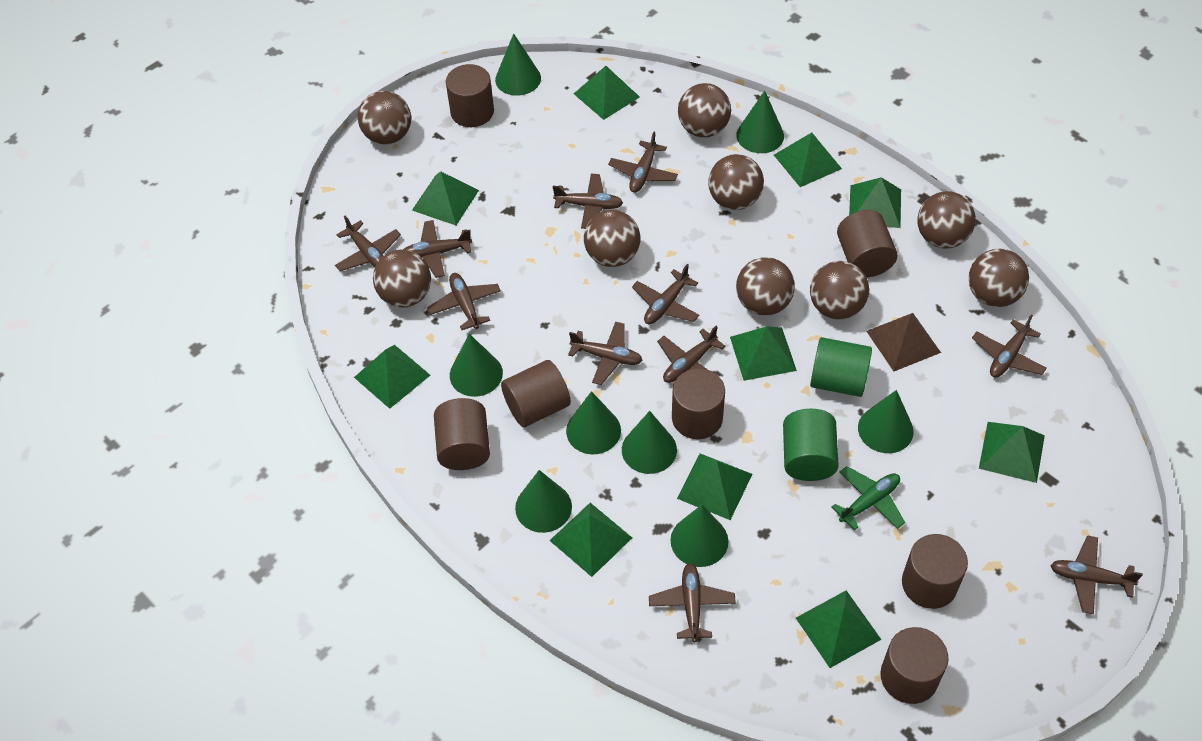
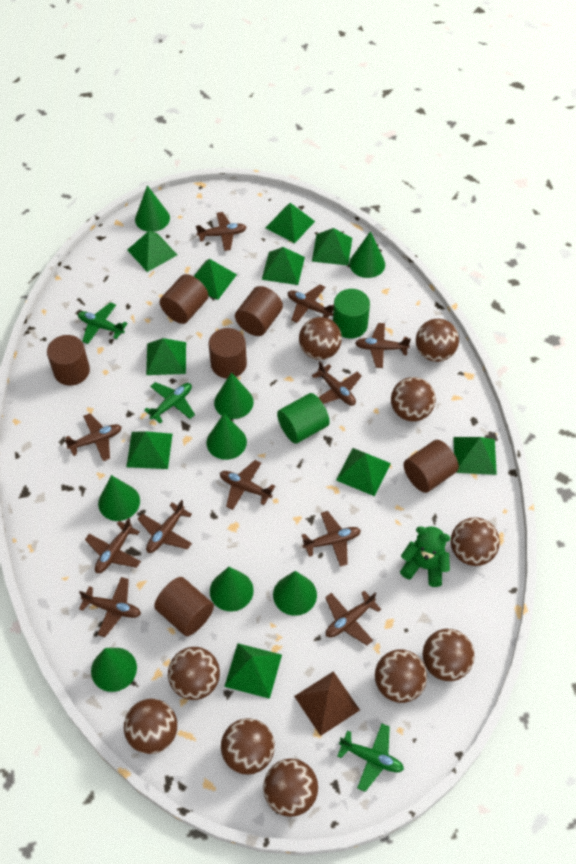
brown ball: [358,91,411,145] [373,250,431,308] [584,210,640,267] [678,83,731,137] [708,154,764,210] [736,257,795,316] [810,261,869,320] [917,191,976,249] [969,249,1029,307] = 9 -> [124,699,177,754] [168,647,220,700] [221,718,275,775] [263,759,318,817] [299,317,342,360] [375,649,427,703] [391,377,436,422] [416,319,459,362] [423,629,475,681] [451,517,500,566] = 10
brown cylinder: [434,398,490,470] [446,64,494,127] [501,360,571,427] [672,368,725,439] [837,210,898,277] [880,627,948,704] [902,534,968,609] = 7 -> [47,335,90,386] [154,577,214,636] [160,274,208,324] [209,328,247,379] [235,286,283,336] [403,440,459,493] = 6
green plane: [831,466,905,530] = 1 -> [78,302,128,344] [144,382,195,423] [337,724,404,792] = 3
green teddy bear: none = 0 -> [400,526,451,587] = 1

